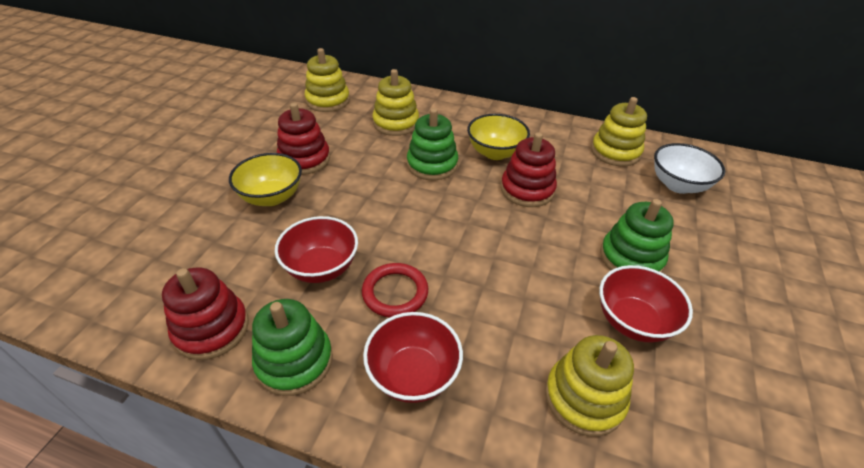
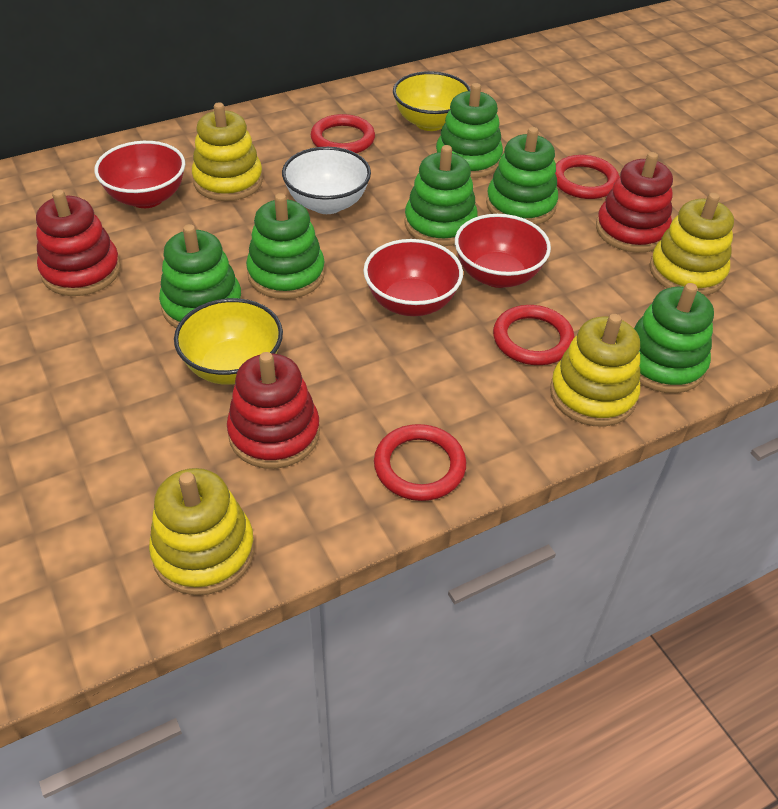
green stacking toy: [252,299,333,396] [407,108,458,180] [600,199,674,273] = 3 -> [159,224,242,328] [246,193,325,299] [404,145,478,246] [436,83,503,178] [486,127,558,225] [634,283,714,393] = 6
red ring: [362,263,428,318] = 1 -> [311,114,375,153] [374,424,466,501] [493,305,575,365] [555,155,619,199] = 4

